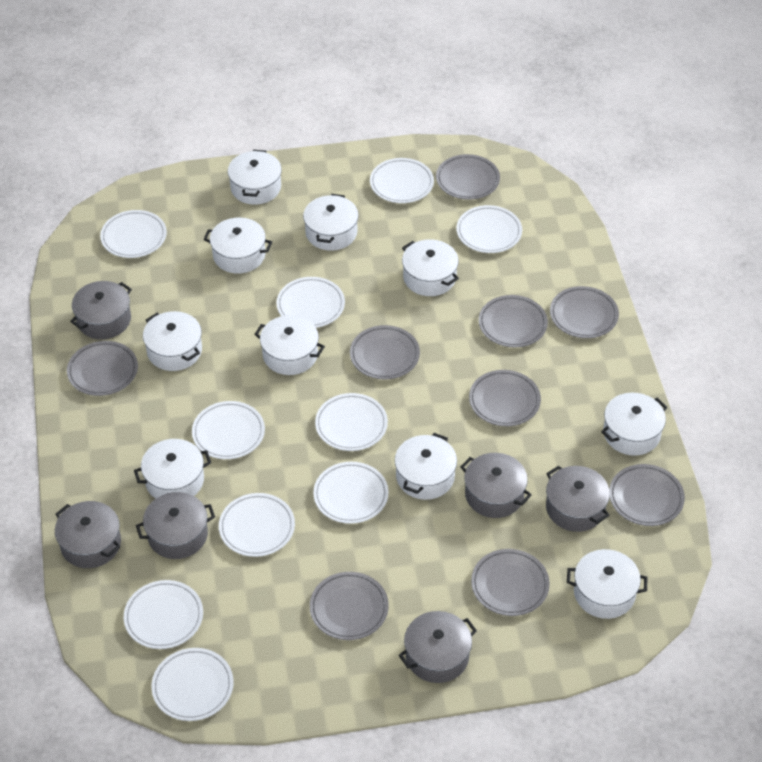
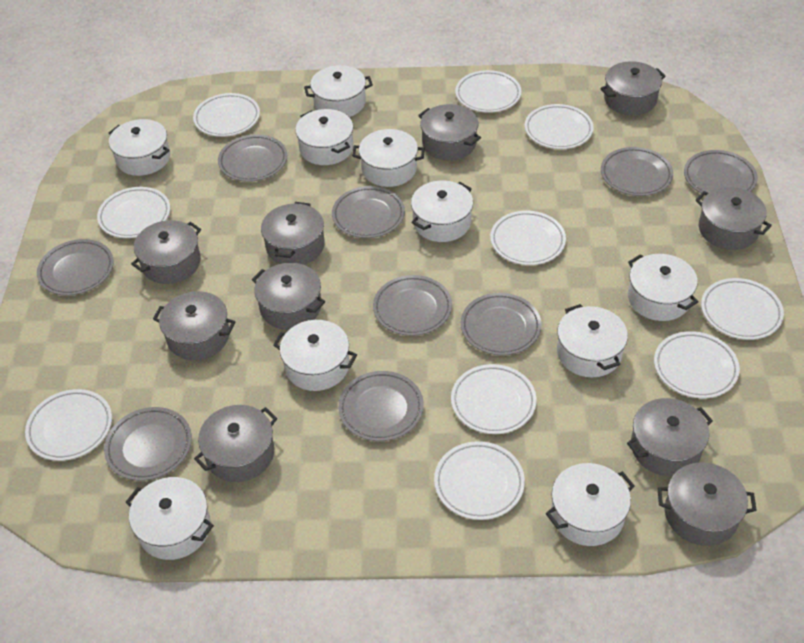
grey pot: [55,501,121,568] [70,281,132,339] [136,492,215,559] [399,611,477,683] [460,453,532,518] [546,466,610,532] = 6 -> [131,220,201,284] [153,291,235,360] [194,405,277,482] [252,263,325,330] [261,202,325,265] [418,104,481,161] [600,61,666,115] [627,398,713,476] [658,462,757,546] [695,187,772,250] = 10

